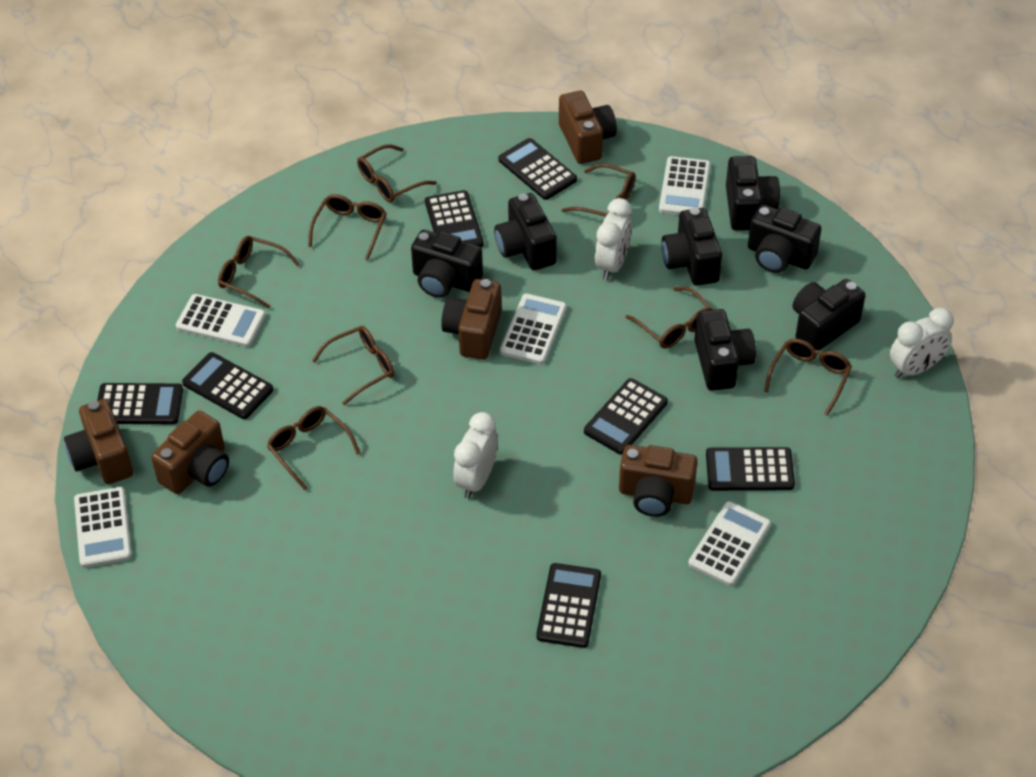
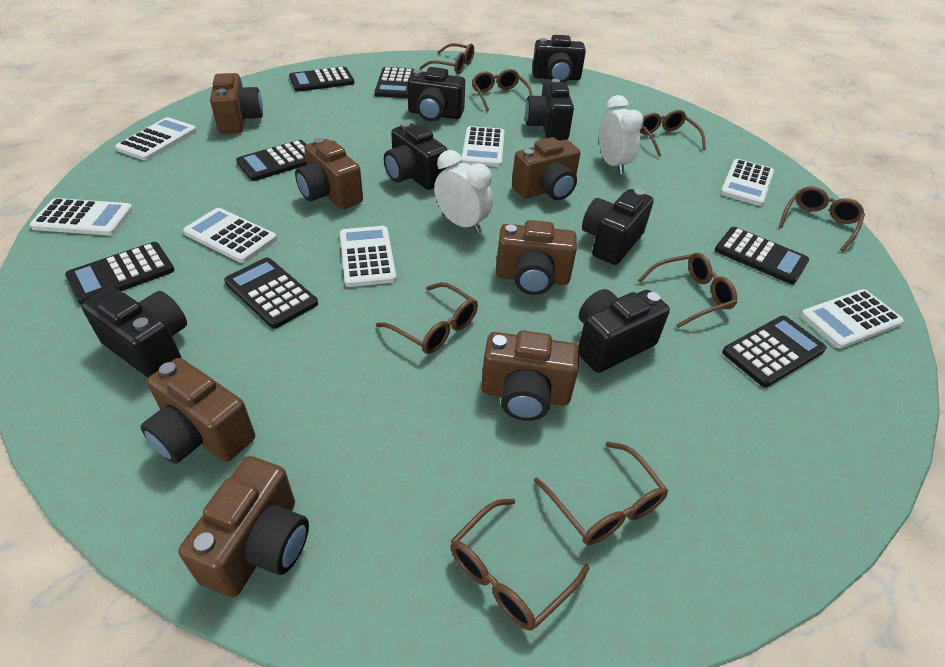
brown camera: [64,399,133,484] [151,411,229,494] [441,279,502,360] [559,91,617,164] [619,445,698,517] = 5 -> [140,358,255,464] [178,456,309,597] [210,73,263,134] [295,138,363,209] [481,330,579,421] [496,220,577,295] [512,137,581,200] = 7
white calculator: [74,487,132,568] [176,294,266,347] [500,294,567,364] [659,156,711,215] [688,501,771,586] = 5 -> [30,198,133,236] [115,117,197,161] [183,208,277,263] [340,226,397,287] [461,126,505,167] [720,159,774,206] [800,289,904,349] = 7
white clock: [453,412,498,499] [595,198,632,280] [890,308,954,378] = 3 -> [434,150,493,234] [599,95,644,174] = 2

